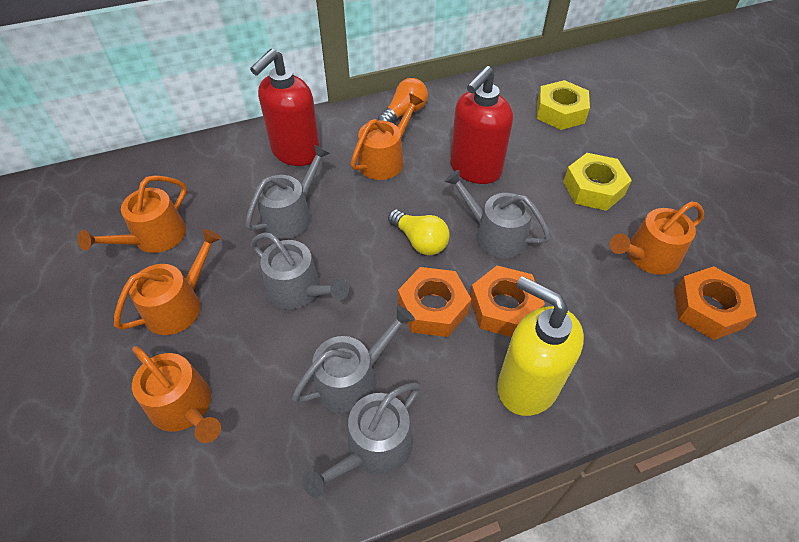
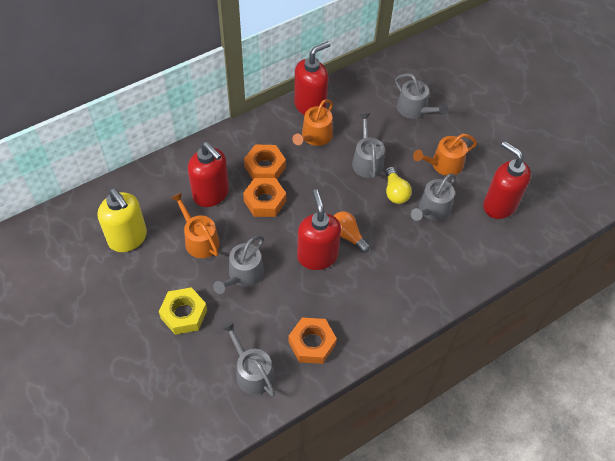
orange watering can: [78,175,187,253] [114,229,222,335] [132,346,221,443] [351,93,424,180] [610,201,704,275] = 5 -> [171,192,220,258] [292,99,333,146] [413,134,477,176] = 3
red soap dispenser: [250,49,320,166] [450,66,513,184] = 2 -> [188,142,229,207] [294,41,330,115] [297,189,341,270] [483,141,531,219] = 4
yellow nut: [537,80,590,130] [563,153,632,211] = 2 -> [159,287,207,335] = 1

